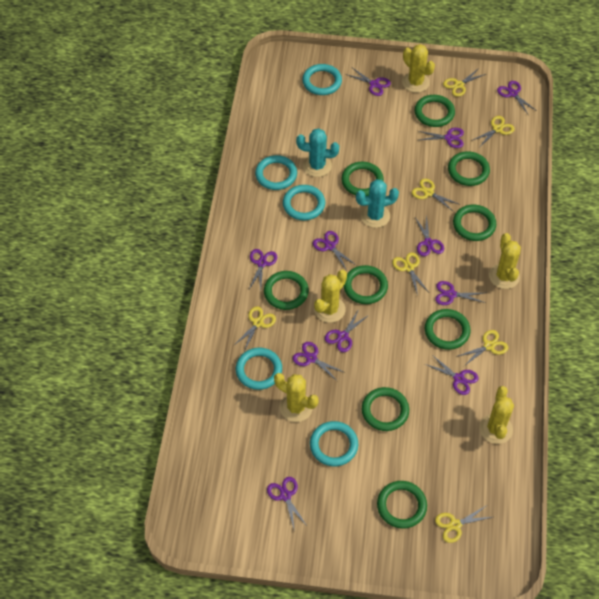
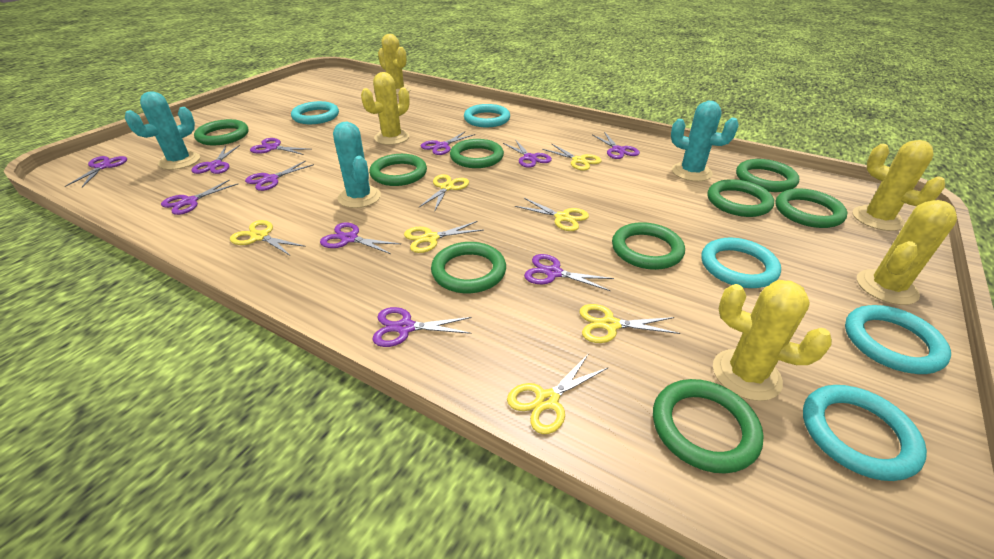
turquoise cactus: [296,128,339,177] [356,179,399,228] = 2 -> [125,91,200,170] [333,122,381,208] [671,101,739,181] = 3

